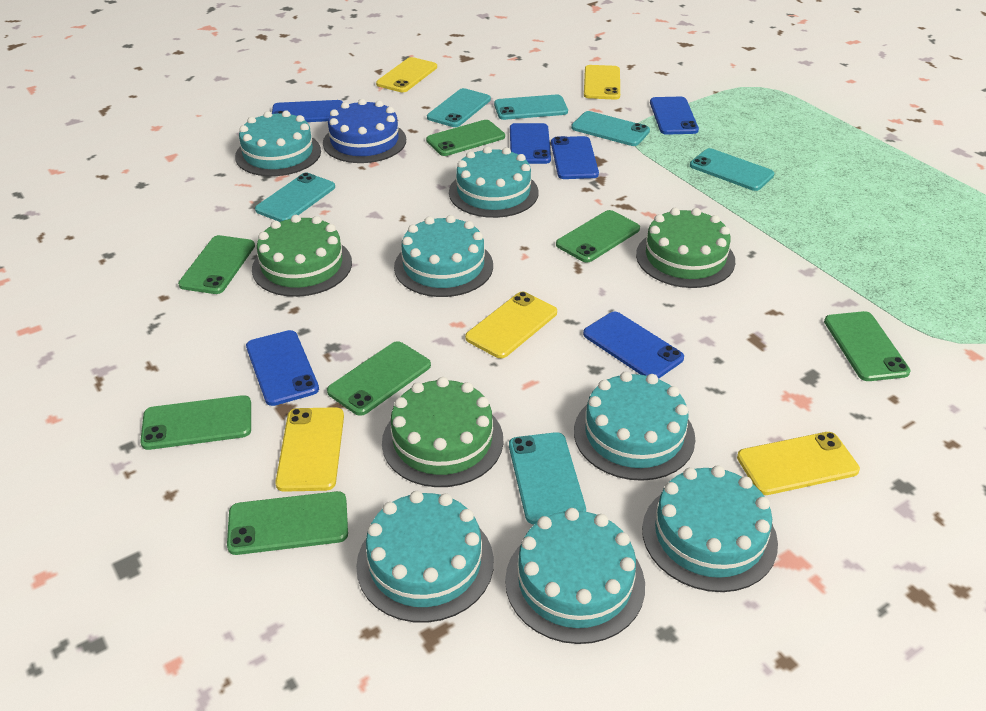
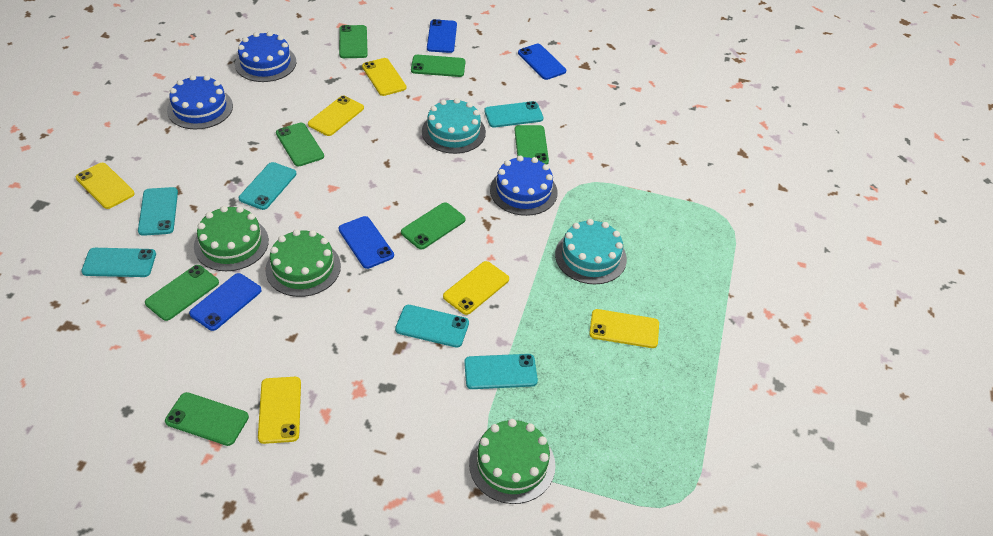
blue cake: [323,99,406,163] = 1 -> [167,75,233,129] [235,31,296,82] [490,156,557,216] = 3
blue phone: [246,330,319,406] [272,100,343,122] [510,123,551,164] [551,136,599,179] [583,312,684,379] [650,97,699,135] = 6 -> [189,273,262,331] [338,216,394,269] [427,19,457,53] [518,44,566,80] = 4
turquoise cake: [235,111,321,176] [356,491,494,623] [394,215,493,297] [449,146,538,218] [505,508,645,644] [574,371,695,481] [642,465,778,592] = 7 -> [422,98,486,154] [555,219,627,284] = 2
yellow phone: [275,407,344,492] [376,57,437,92] [465,292,557,358] [584,65,620,100] [737,432,860,495] = 5 -> [76,163,135,209] [258,377,301,444] [308,96,364,136] [362,58,406,96] [443,261,509,315] [589,309,659,348] = 6

